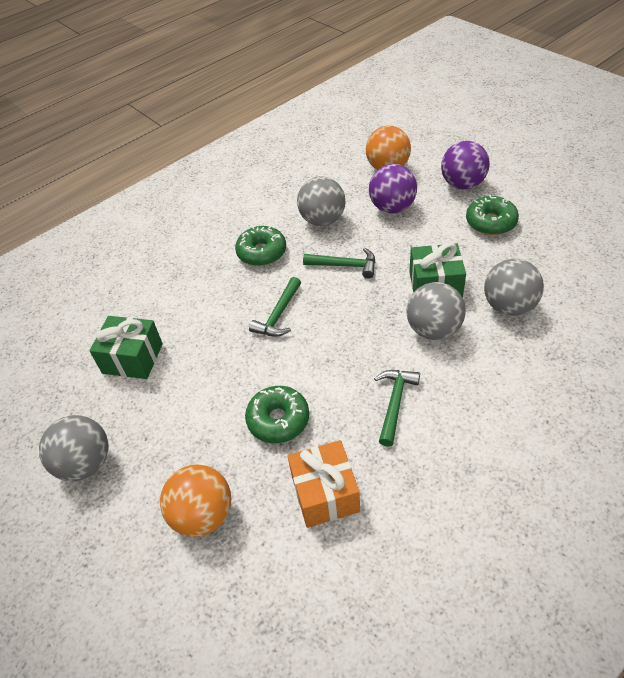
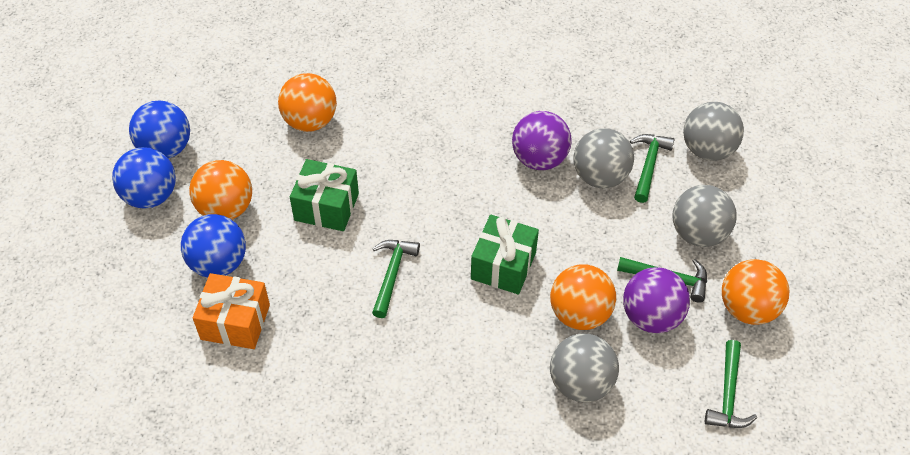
blue ball: none = 0 -> [112,147,176,209] [129,100,190,159] [181,214,246,277] = 3
green donut: [235,226,286,266] [245,386,309,443] [466,195,519,235] = 3 -> none = 0
green hammer: [249,277,301,337] [303,248,375,278] [374,370,420,447] = 3 -> [372,240,420,318] [617,257,707,303] [630,134,675,203] [705,340,757,428] = 4
orange ball: [160,464,231,537] [366,126,411,170] = 2 -> [189,160,252,220] [278,73,337,132] [550,264,616,330] [722,259,789,325] = 4

